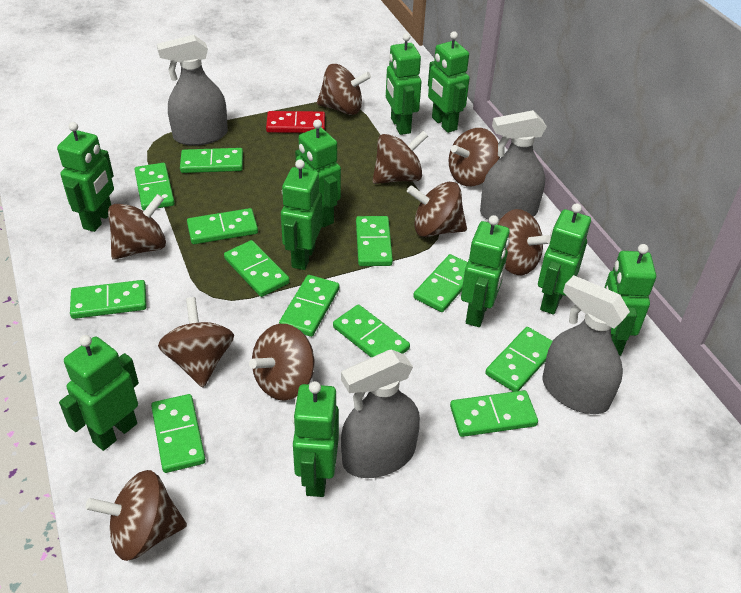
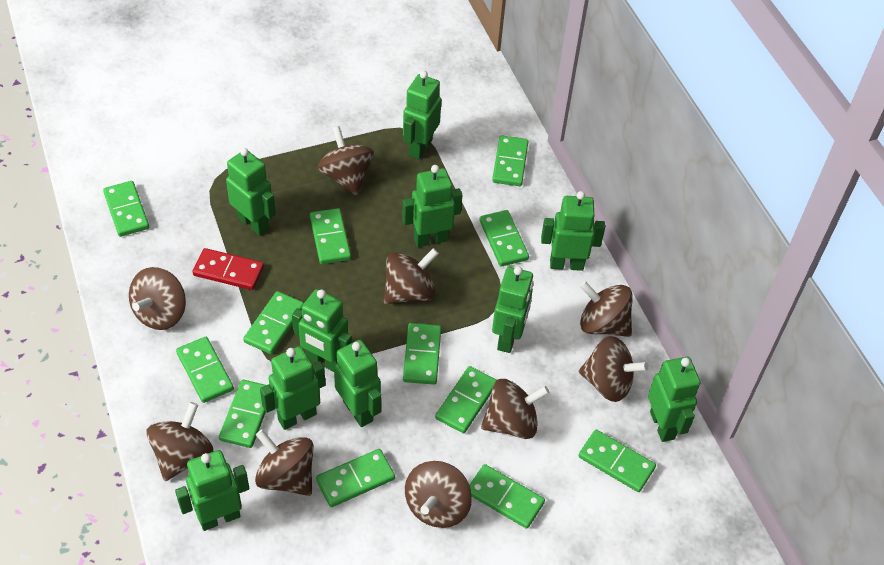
grey spray bottle: [157,35,228,146] [341,349,420,478] [480,110,547,220] [542,275,630,414] = 4 -> none = 0

